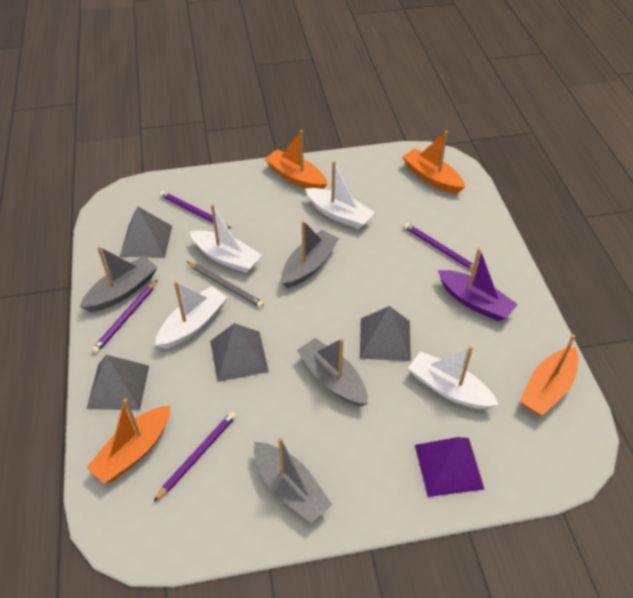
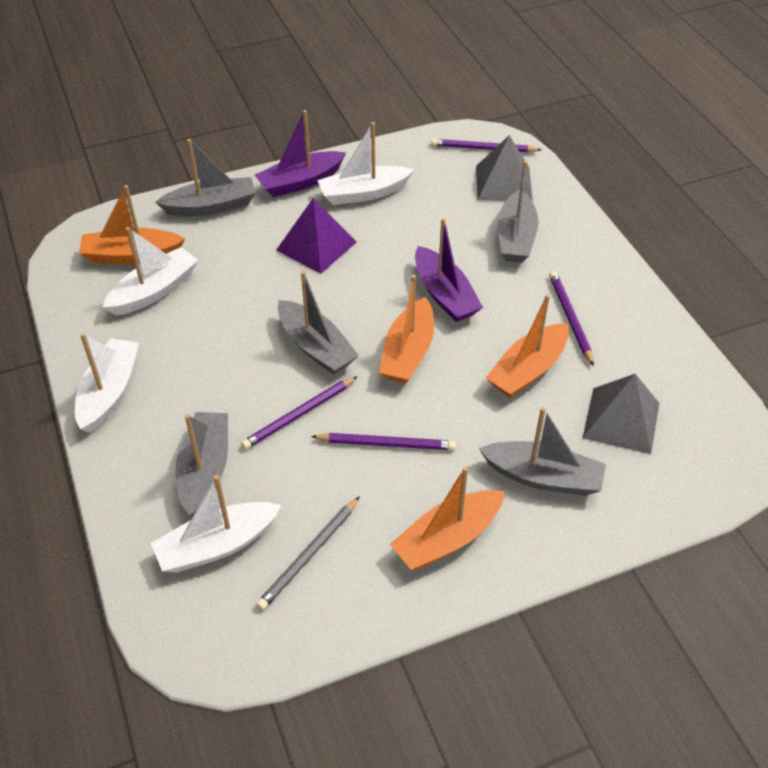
grey boat: [80,246,158,312] [254,437,332,523] [281,221,339,288] [297,338,368,407] = 4 -> [156,139,256,216] [175,412,228,516] [278,271,359,375] [479,407,606,496] [497,161,539,263] = 5
grey pyramid: [87,355,149,410] [120,206,172,258] [210,323,269,382] [360,306,411,361] = 4 -> [476,135,533,201] [583,374,659,454] = 2
purple boat: [438,248,518,321] = 1 -> [255,110,346,197] [415,218,483,322] = 2

